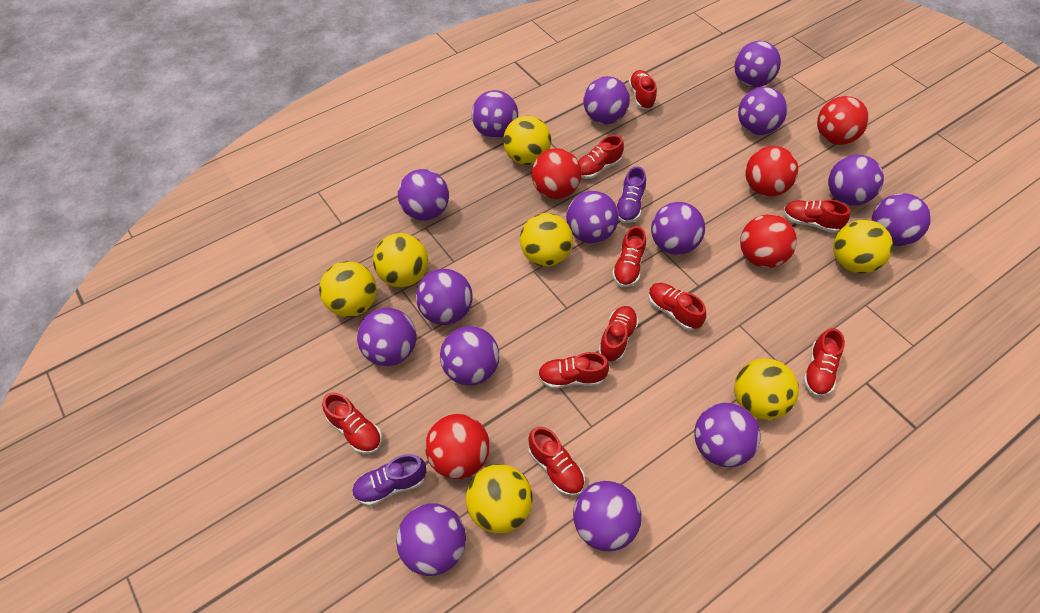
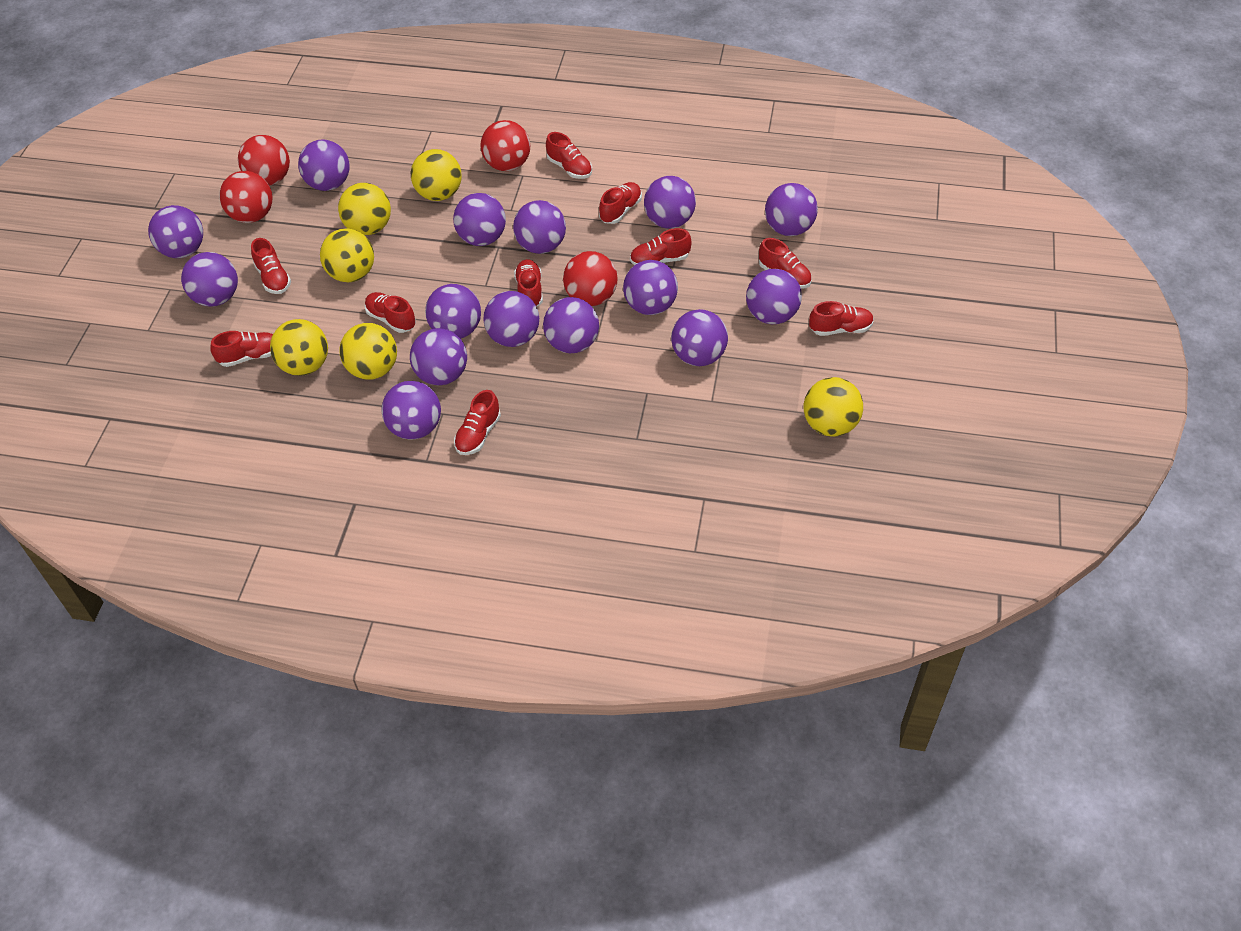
purple shoe: [352,454,426,506] [617,166,646,223] = 2 -> none = 0
red ball: [425,414,490,479] [532,148,582,199] [740,214,797,268] [745,146,798,197] [817,96,869,145] = 5 -> [219,171,273,223] [238,135,290,186] [480,120,530,171] [563,251,618,306] = 4
yellow ball: [319,261,377,317] [373,233,428,288] [466,464,533,533] [503,116,551,165] [520,213,573,267] [734,358,799,420] [833,220,893,273] = 7 -> [270,319,328,376] [320,229,374,282] [338,183,391,235] [339,323,397,379] [411,149,462,201] [804,377,863,437] = 6

